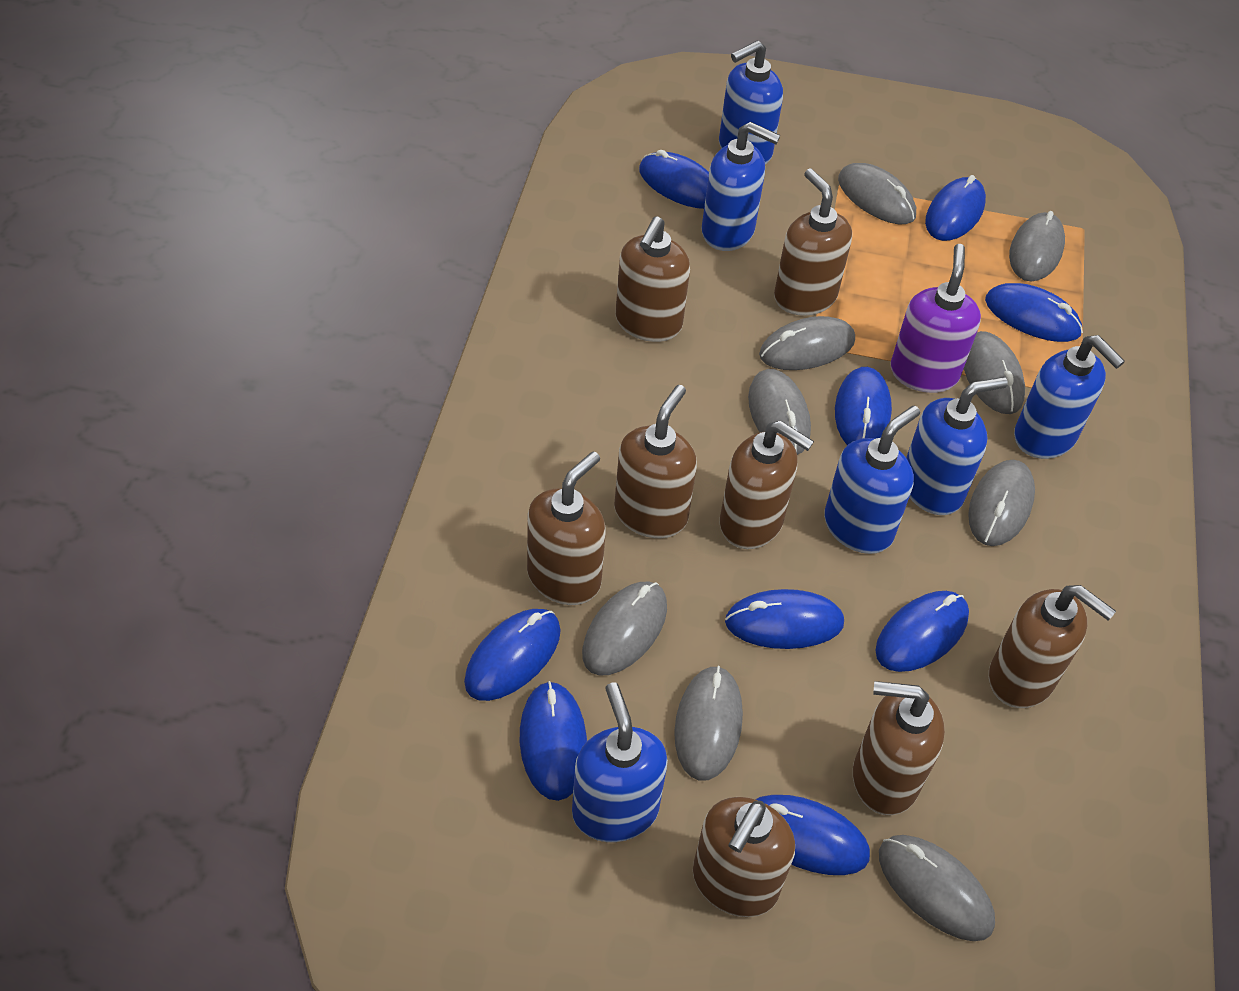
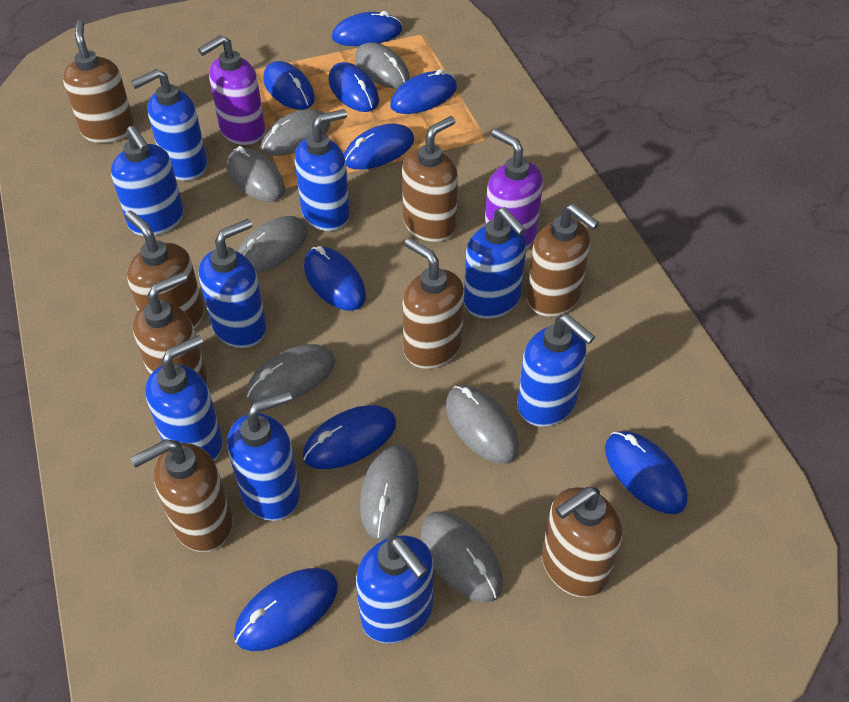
blue soap dispenser: [572,682,668,842] [701,122,780,251] [719,40,783,164] [824,406,920,554] [906,377,1008,515] [1014,335,1125,459] = 6 -> [111,126,184,236] [131,69,207,181] [145,335,223,461] [199,219,267,348] [227,391,300,521] [295,109,350,231] [356,535,434,643] [464,207,527,319] [517,314,595,427] = 9
grey mouse: [582,582,667,676] [674,666,743,781] [748,369,811,455] [759,316,855,370] [838,163,916,224] [879,835,995,941] [964,331,1025,414] [968,460,1035,546] [1009,211,1065,281] = 9 -> [227,146,285,202] [238,216,308,273] [246,344,335,403] [261,109,331,156] [355,42,410,88] [360,445,419,540] [421,511,503,603] [446,385,519,464] = 8
purple soap dispenser: [891,244,981,393] = 1 -> [198,35,265,145] [485,129,543,249] = 2

